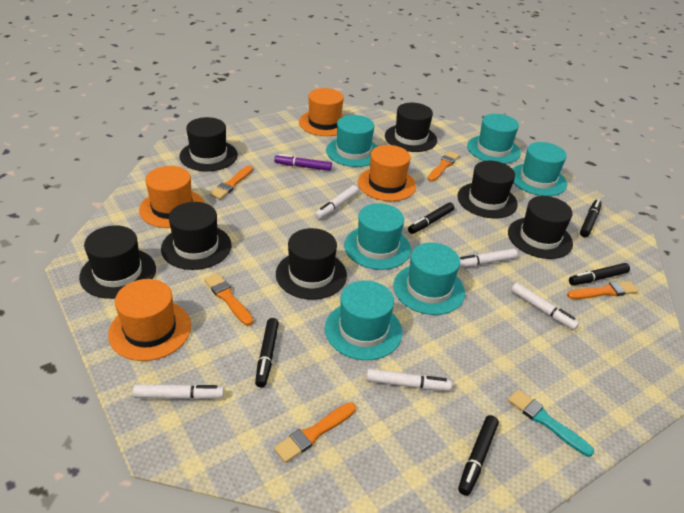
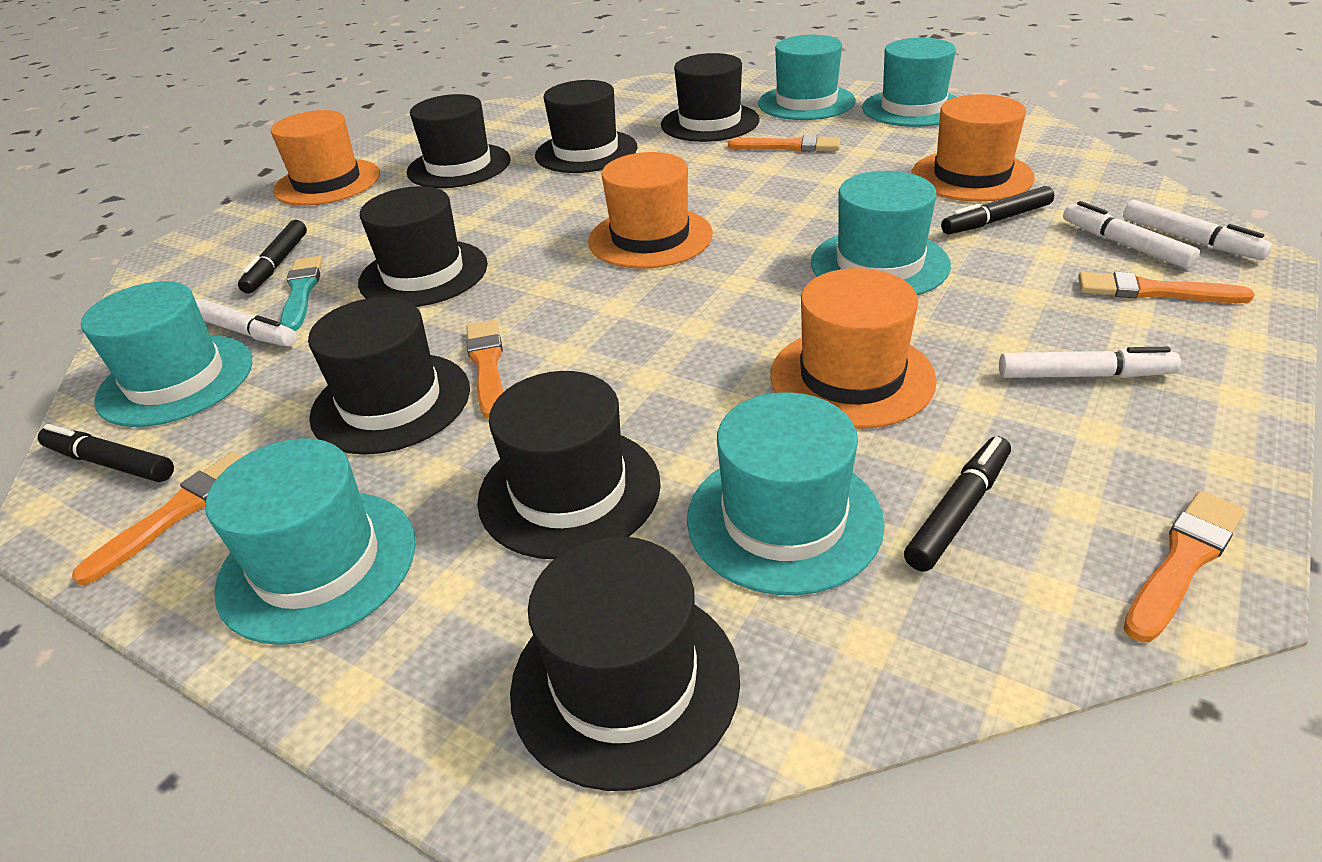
black marker: [255,318,279,387] [408,202,454,234] [458,415,499,496] [569,263,630,285] [580,199,602,237] = 5 -> [38,424,174,482] [238,220,307,294] [904,436,1011,572] [941,186,1054,235] = 4
purple marker: [274,154,332,171] = 1 -> none = 0
white marker: [133,384,224,399] [315,185,359,219] [366,369,452,391] [459,249,518,268] [511,283,579,330] = 5 -> [195,299,297,347] [999,347,1181,378] [1063,201,1200,269] [1123,200,1273,260] = 4

